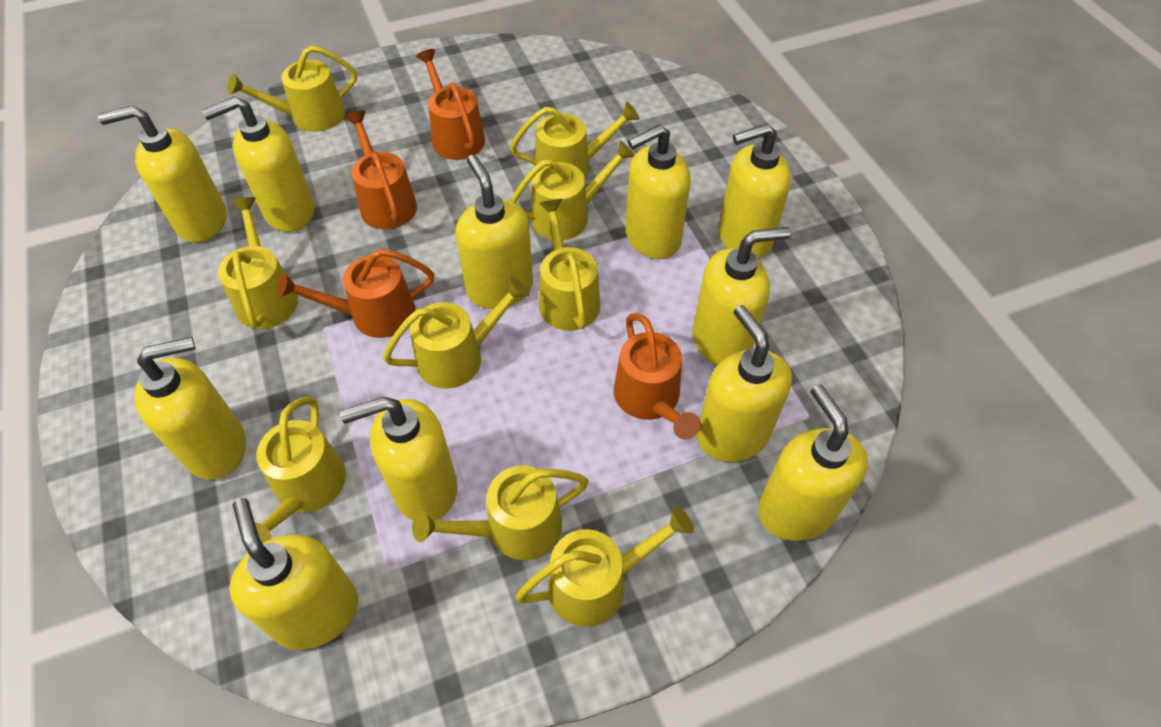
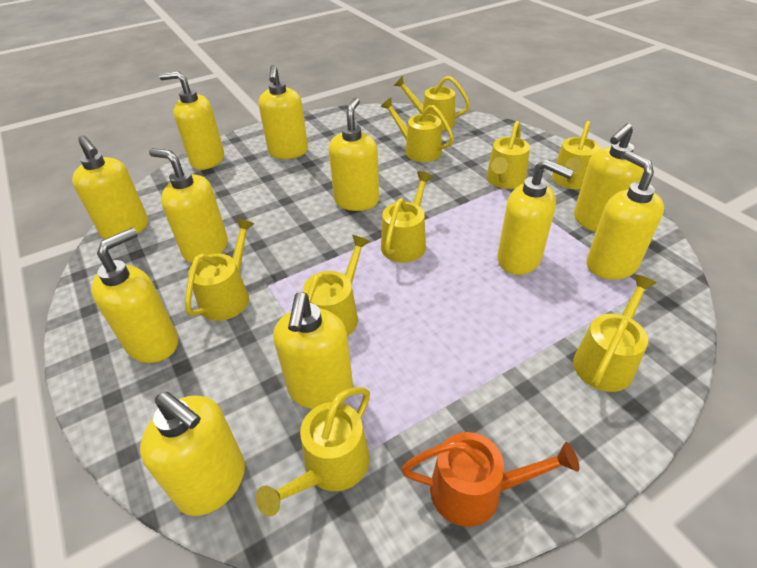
orange watering can: [277,249,434,338] [345,110,417,229] [416,49,485,160] [614,313,701,440] = 4 -> [402,432,579,527] = 1

